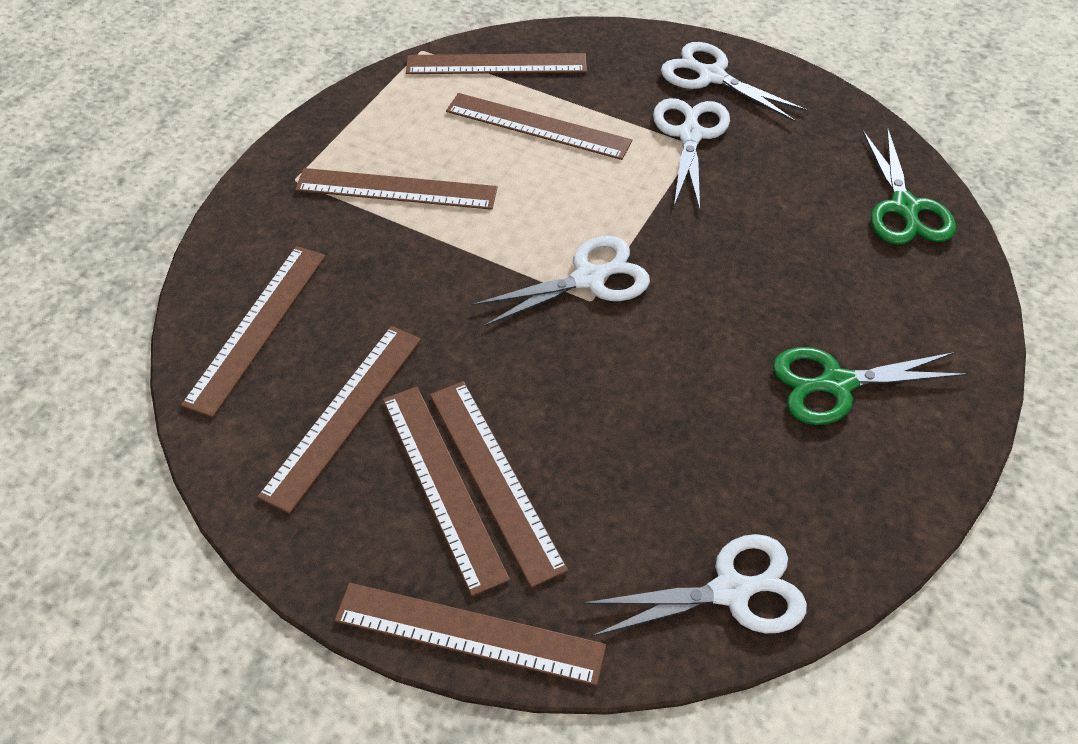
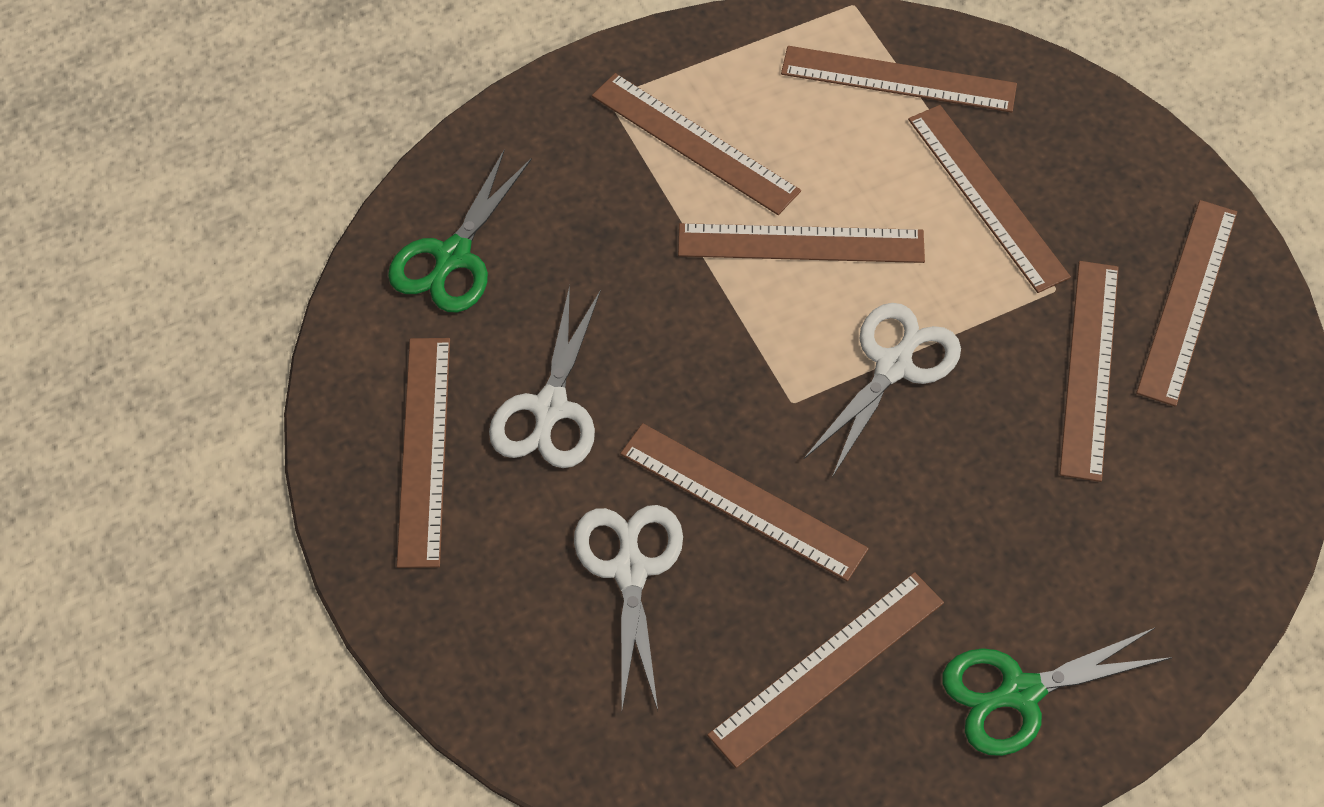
brown ruler: [181,246,326,417] [257,326,421,514] [295,168,497,210] [335,583,606,686] [383,387,510,596] [406,53,587,74] [430,381,568,588] [446,93,632,160] = 8 -> [397,338,450,568] [592,73,801,215] [620,423,869,581] [678,223,925,263] [707,572,944,768] [781,46,1017,113] [908,105,1071,293] [1060,261,1119,482] [1136,200,1237,407] = 9
white scissors: [472,236,650,327] [583,534,807,637] [653,98,730,210] [661,42,808,122] = 4 -> [489,285,601,468] [574,505,683,710] [803,303,961,477] = 3

